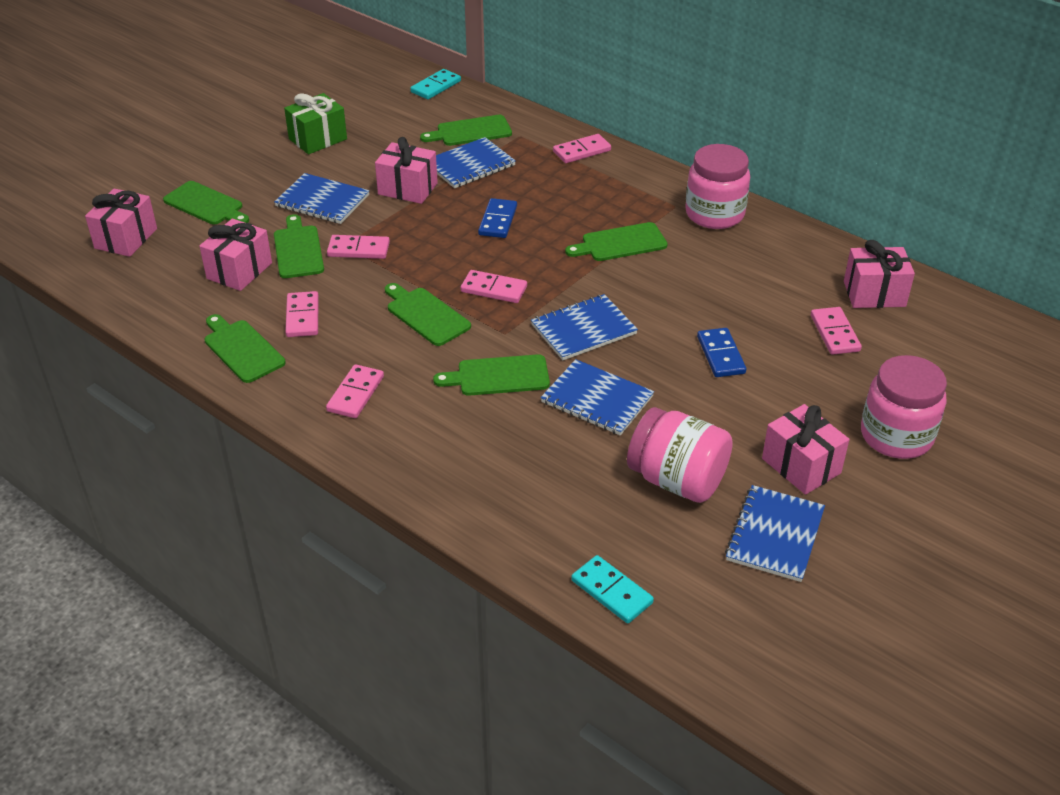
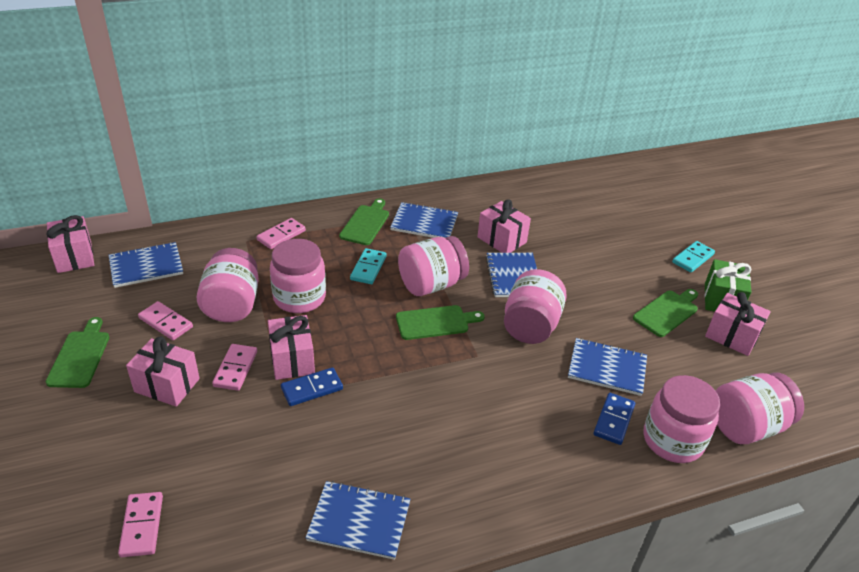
green cutting board: [163,181,249,225] [205,314,286,383] [274,214,324,278] [385,283,471,346] [420,115,512,146] [433,354,550,396] [565,222,668,261] = 7 -> [46,317,109,388] [339,198,389,245] [396,305,485,340] [633,289,698,337] = 4
pink domino: [285,291,319,337] [326,364,384,418] [327,235,390,259] [461,270,527,303] [553,134,611,163] [811,307,862,355] = 6 -> [118,492,163,557] [138,301,193,340] [212,344,257,391] [256,218,306,249] = 4
pink jar: [627,407,733,503] [685,144,750,229] [861,355,947,459] = 3 -> [197,248,259,322] [270,239,326,313] [398,236,469,296] [504,269,567,344] [643,375,720,463] [715,372,804,444] = 6

